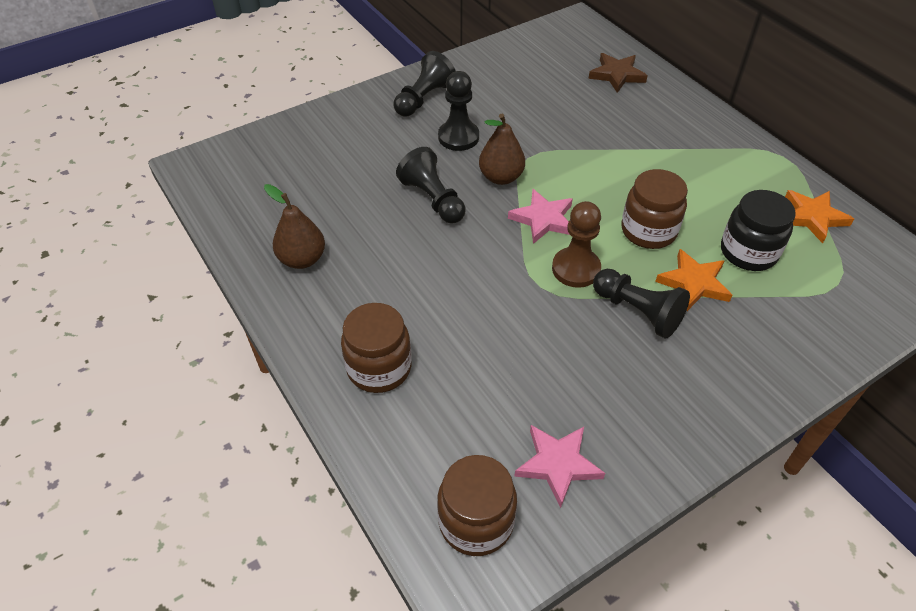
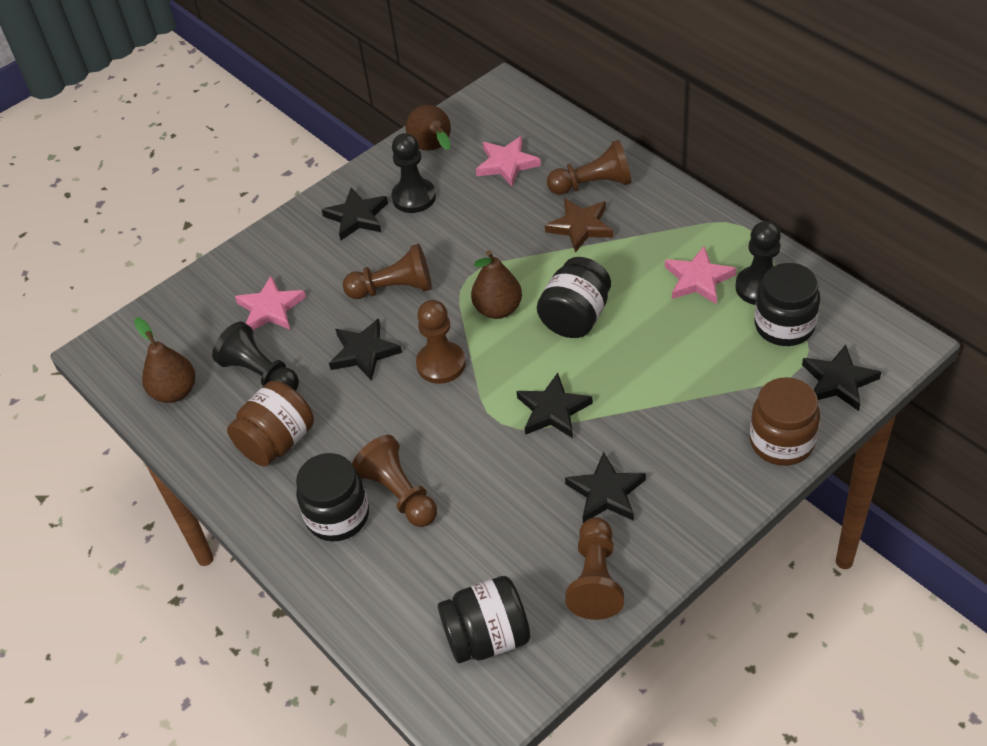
black jar: [721,190,796,271] = 1 -> [296,453,369,541] [438,576,530,663] [537,257,611,338] [755,263,820,346] = 4
black pawn: [394,51,455,116] [396,147,466,223] [438,71,479,151] [593,269,690,339] = 4 -> [212,322,299,391] [391,133,436,213] [735,221,781,305] = 3
black star: none = 0 -> [322,188,388,240] [329,318,402,381] [516,373,593,438] [565,452,646,523] [802,345,881,411] = 5
brown jar: [341,303,411,393] [437,455,517,556] [622,169,688,249] = 3 -> [227,381,314,467] [750,377,820,466] = 2
brown pawn: [552,201,601,288] = 1 -> [343,244,432,299] [352,435,437,527] [416,300,466,384] [547,140,632,195] [565,517,624,620] = 5
brown pear: [264,184,325,269] [479,114,525,185] = 2 -> [134,318,195,403] [406,105,451,151] [471,250,522,319] = 3
orange star: [655,249,732,311] [785,190,854,243] = 2 -> none = 0
pink star: [508,189,573,244] [515,425,605,508] = 2 -> [235,276,306,330] [476,136,541,187] [665,246,737,305] = 3

